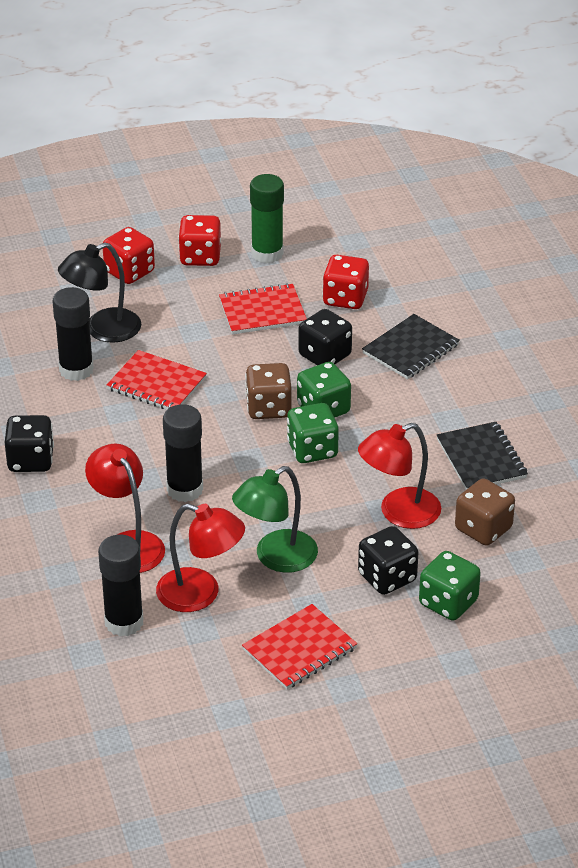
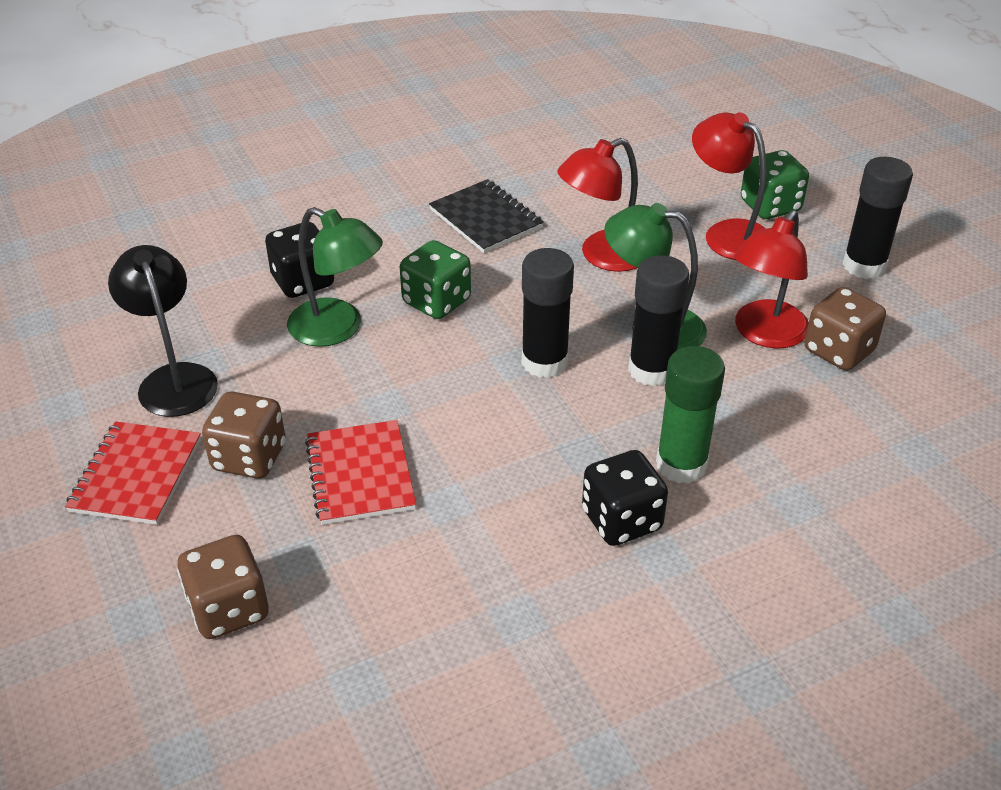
black dice: [5,415,54,472] [298,309,352,365] [358,526,418,595] = 3 -> [265,222,334,298] [582,450,668,546] = 2
black notebook: [362,314,460,379] [437,422,528,490] = 2 -> [429,179,544,253] = 1
brown dice: [245,363,292,419] [455,478,515,546] = 2 -> [177,535,269,639] [202,391,286,479] [804,287,886,371] = 3
green dice: [287,403,339,463] [297,362,351,418] [419,551,481,621] = 3 -> [400,240,471,319] [741,150,809,219] = 2
green lamp: [232,466,318,573] = 1 -> [287,207,383,347] [604,203,707,349] = 2
red dice: [103,227,155,284] [178,215,221,266] [322,255,369,309] = 3 -> none = 0
red notebook: [107,350,207,410] [219,283,307,334] [242,604,357,690] = 3 -> [65,421,201,525] [305,420,416,525] = 2

